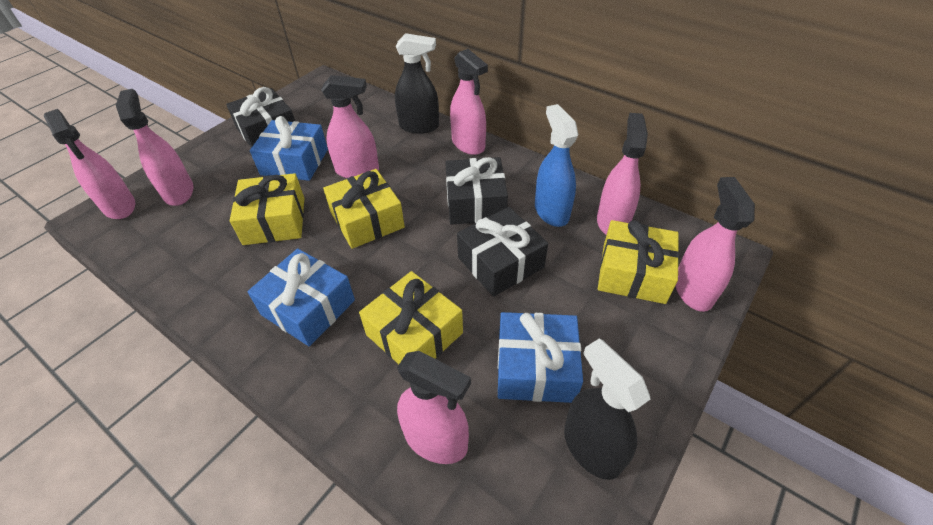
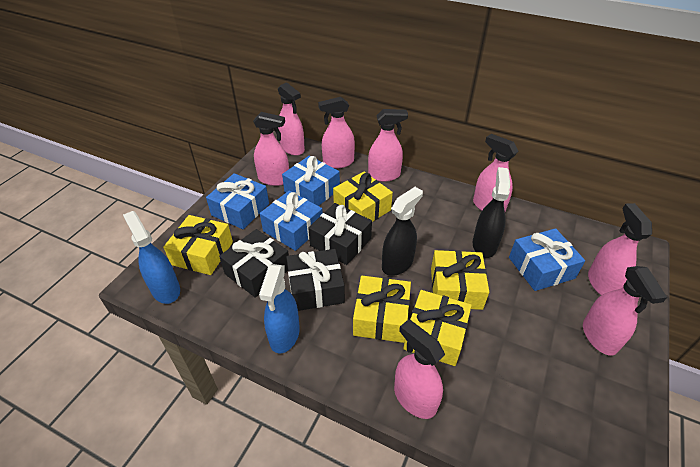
blue gift: [247,248,355,346] [250,116,328,181] [498,312,583,403] = 3 -> [206,173,269,229] [260,191,323,251] [282,156,340,206] [509,228,585,291] = 4
blue spray bottle: [535,104,578,227] = 1 -> [123,211,180,304] [259,264,300,353] = 2
pink spray bottle: [44,109,135,219] [116,89,194,206] [321,75,379,178] [397,351,471,464] [450,49,488,155] [597,113,648,235] [675,177,755,312] = 7 -> [253,112,289,186] [278,82,305,156] [318,97,355,169] [368,109,408,182] [394,319,445,419] [473,134,518,211] [583,266,667,356] [588,203,652,295] = 8
yellow gift: [230,173,304,245] [323,169,405,249] [359,271,463,364] [598,220,679,304] = 4 -> [163,215,233,275] [333,172,393,222] [353,276,411,343] [403,290,472,366] [431,250,489,310] = 5

